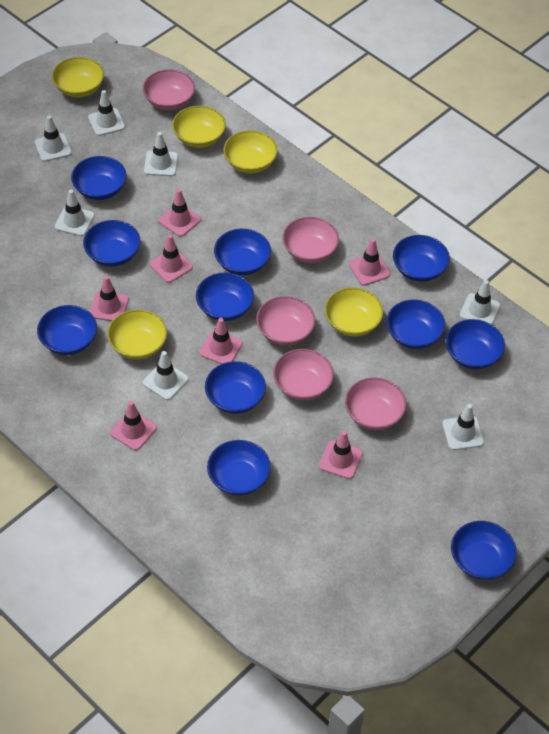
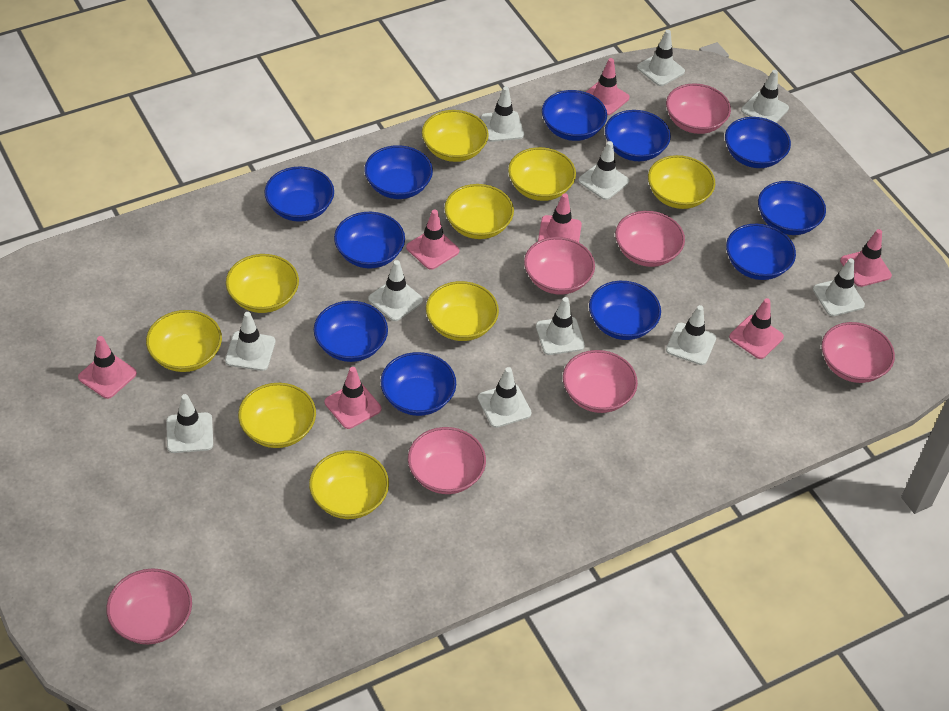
pink bowl: [143,69,195,110] [256,296,315,346] [273,349,334,400] [282,217,339,263] [345,377,407,430] = 5 -> [106,569,192,644] [408,427,486,494] [524,237,595,295] [563,350,638,413] [615,211,685,267] [666,83,731,134] [822,322,895,383] = 7
white traffic cone: [35,116,72,162] [55,190,95,236] [88,90,125,136] [143,351,189,400] [144,132,178,176] [442,404,484,450] [460,280,500,325] = 7 -> [166,394,213,453] [225,312,275,371] [368,260,423,321] [478,367,532,428] [481,86,524,142] [536,297,585,355] [578,141,629,200] [637,30,685,86] [666,305,716,365] [741,70,789,123] [813,258,865,316] = 11
yellow bowl: [52,57,104,97] [107,309,167,360] [172,106,226,148] [223,130,278,173] [325,287,383,337] = 5 -> [146,310,222,372] [226,254,299,313] [238,383,316,448] [309,450,389,519] [422,110,489,162] [426,281,499,341] [445,184,514,239] [508,147,576,201] [648,155,715,209] = 9

